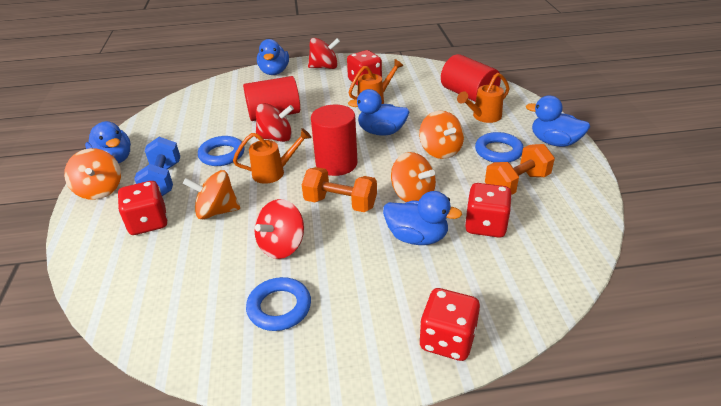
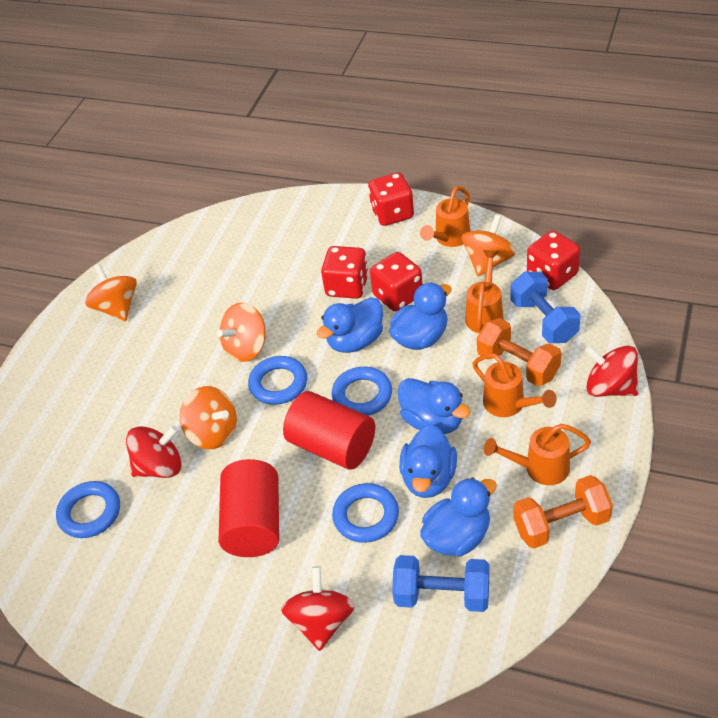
blue dumbbell: [134,137,180,196] = 1 -> [392,555,489,612] [511,271,581,343] = 2
blue ring: [198,136,245,166] [246,277,311,331] [475,132,524,162] = 3 -> [56,481,120,538] [248,356,307,405] [332,367,392,416] [332,483,399,543] = 4
orange watering can: [233,128,312,184] [349,59,403,104] [457,73,509,123] = 3 -> [420,186,470,247] [465,250,504,333] [473,353,557,417] [484,424,591,485] = 4
red cylinder: [243,76,300,121] [311,105,358,176] [441,54,501,102] = 3 -> [218,459,279,557] [283,391,375,470] = 2

